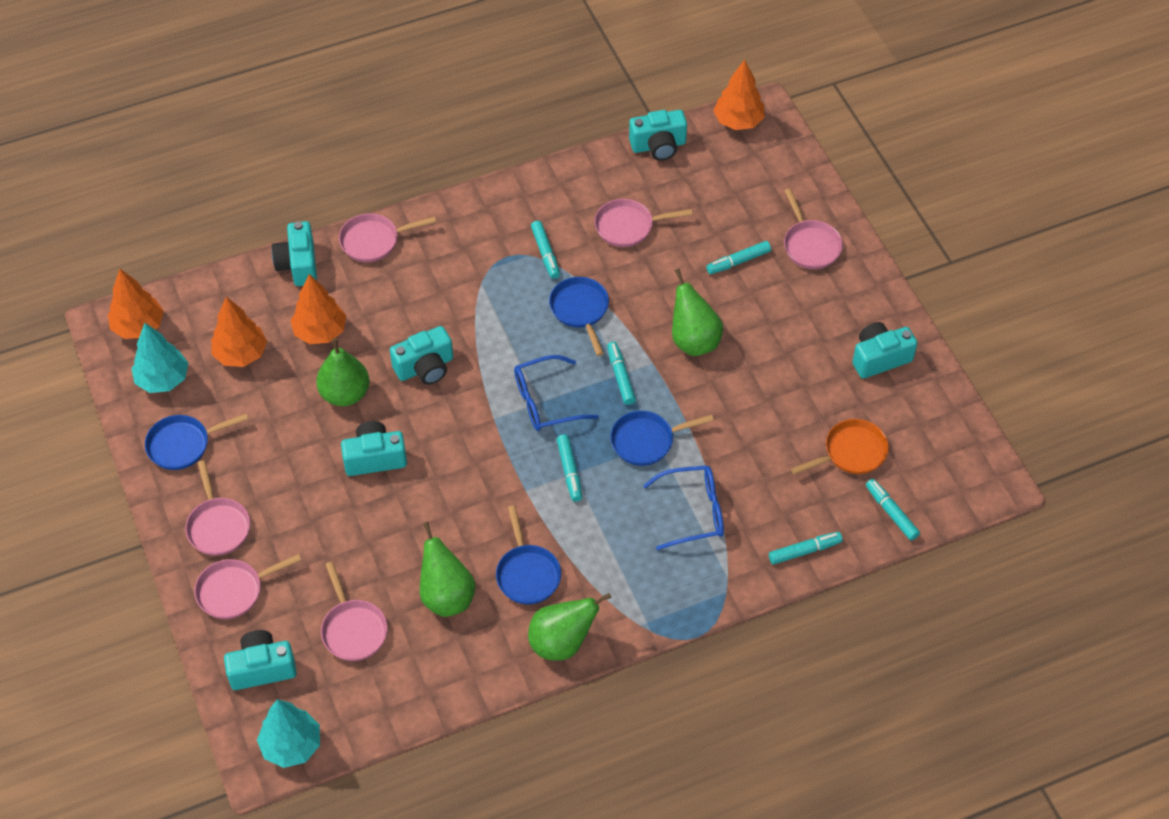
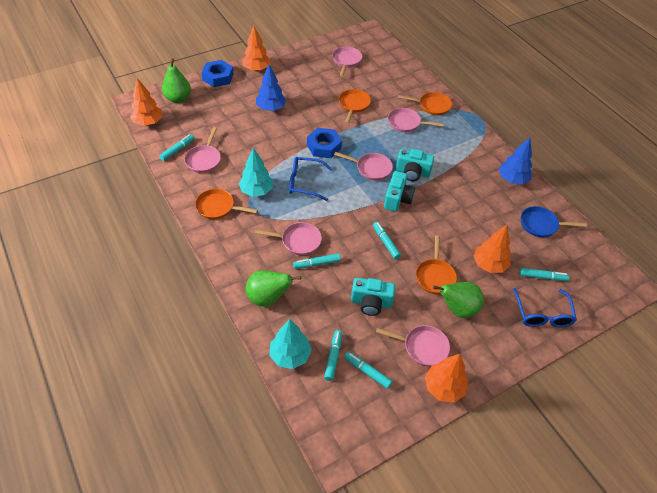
blue nut: none = 0 -> [201,60,234,87] [307,128,342,158] = 2
blue pan: [145,413,248,470] [496,505,561,604] [549,277,609,356] [610,411,714,466] = 4 -> [521,206,587,237] = 1
blue tree: none = 0 -> [256,65,286,111] [499,137,532,184] = 2
green pear: [316,338,370,406] [420,522,475,617] [528,593,612,661] [672,269,723,356] = 4 -> [162,58,191,103] [246,270,301,307] [433,282,484,318] = 3
orange pan: [791,419,889,475] = 1 -> [195,189,258,219] [339,89,371,124] [398,92,452,116] [416,235,457,295] = 4
turquoise camera: [224,630,297,690] [272,221,317,286] [341,421,407,476] [390,326,453,385] [629,110,687,161] [852,322,918,379] = 6 -> [351,278,396,316] [384,171,415,212] [396,149,434,181] = 3

